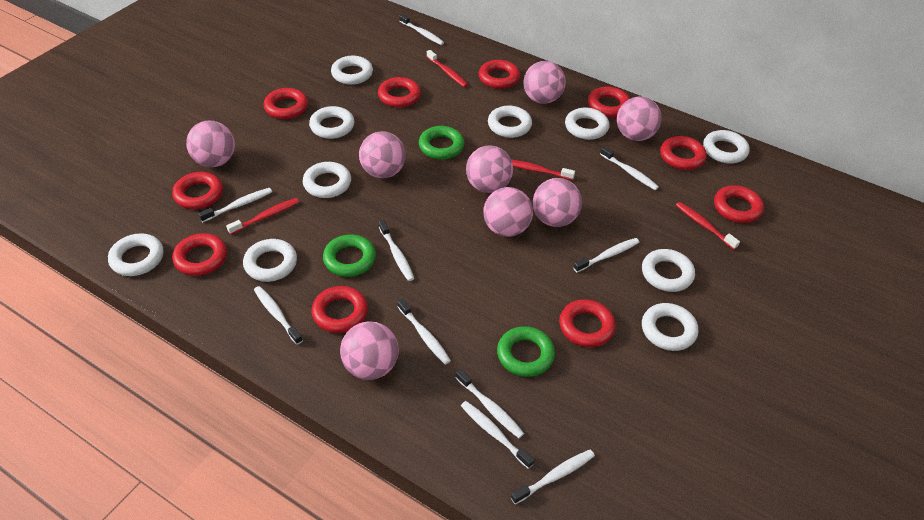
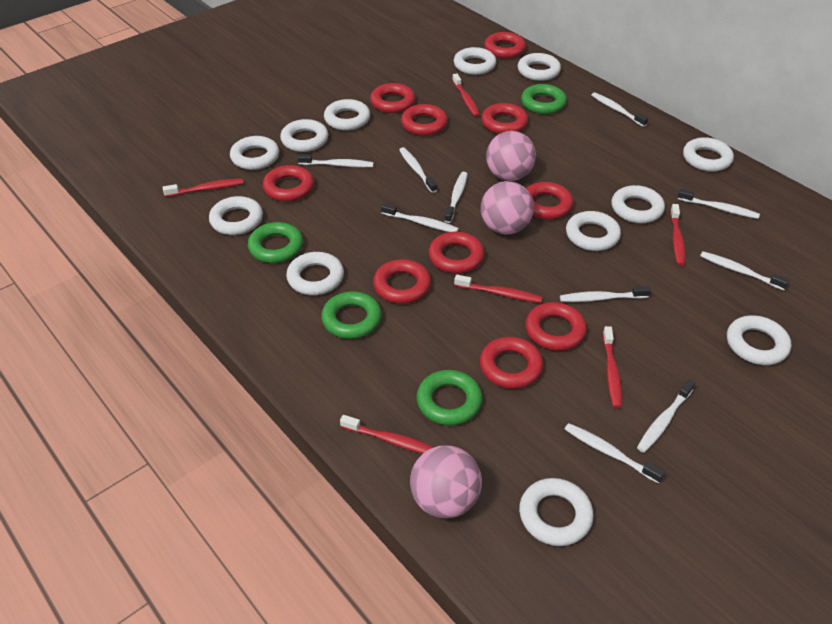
green ring: [323,234,376,277] [419,126,464,159] [497,326,555,377] = 3 -> [248,222,303,263] [321,291,382,339] [416,370,482,425] [521,84,567,114] = 4
pink ball: [186,121,235,167] [340,321,399,380] [359,131,406,178] [466,145,513,193] [483,187,533,237] [523,61,566,104] [533,178,582,227] [617,96,662,141] = 8 -> [410,445,482,519] [481,181,534,235] [486,131,536,181] = 3
red toothbrush: [226,198,299,235] [427,50,468,87] [511,160,575,180] [676,202,740,250] = 4 -> [163,179,243,197] [340,415,434,454] [452,74,480,117] [454,275,542,303] [603,326,622,408] [670,204,685,266] = 6
white ring: [108,233,163,276] [243,239,297,282] [303,162,351,198] [309,106,354,139] [331,56,373,85] [488,106,532,138] [565,107,609,140] [642,249,695,292] [642,303,698,351] [703,130,750,164] = 10 -> [209,196,263,235] [230,136,279,170] [280,119,328,152] [286,252,344,295] [324,99,370,130] [454,47,496,75] [518,53,561,81] [519,478,594,546] [566,211,621,251] [611,185,665,223] [683,137,734,172] [727,315,791,365] = 12

